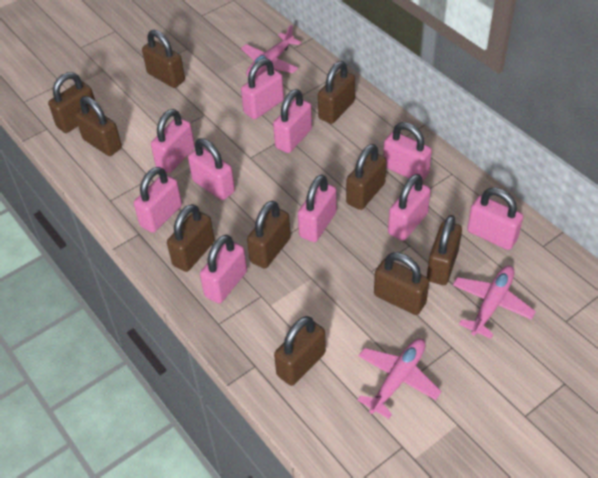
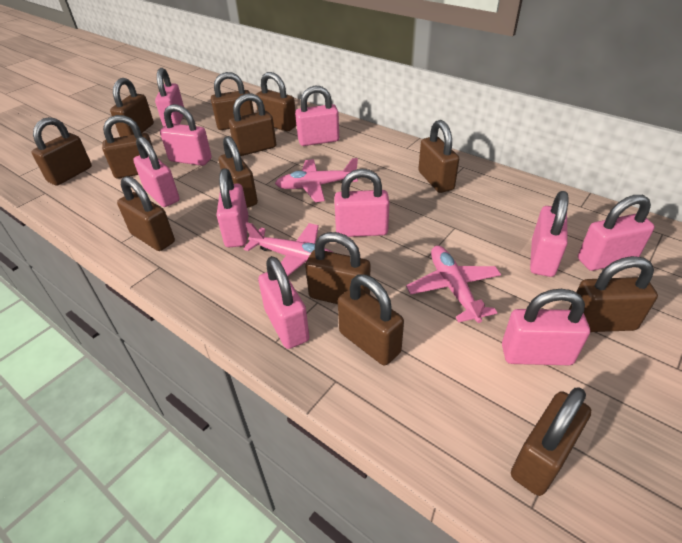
brown padlock: [48,72,95,133] [75,96,122,156] [142,30,185,88] [167,204,215,272] [247,201,291,269] [274,316,326,386] [318,61,355,124] [346,144,387,210] [374,252,429,315] [427,215,462,285] = 10 -> [32,117,92,186] [102,115,153,179] [110,78,154,137] [117,176,175,251] [211,72,254,130] [219,136,258,208] [229,93,276,156] [256,72,296,131] [305,232,370,304] [338,275,404,365] [418,120,459,193] [511,387,591,496] [569,256,658,332] = 13

